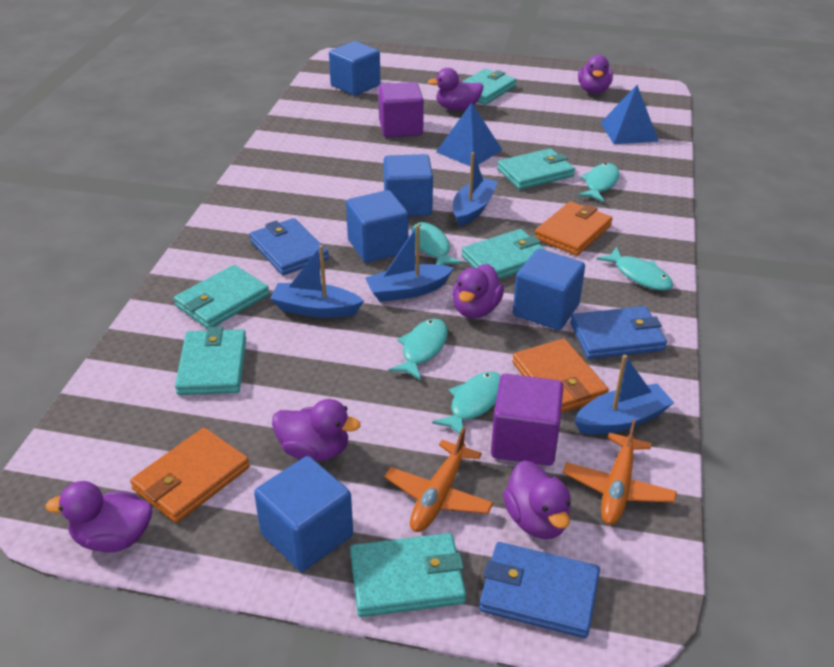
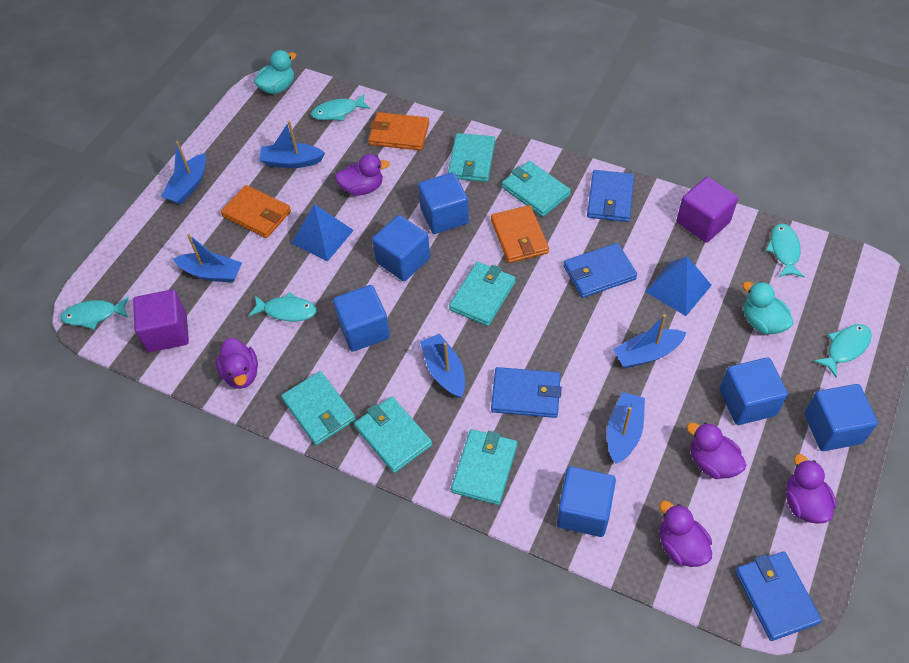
blue boat: [270,245,364,318] [365,225,454,302] [453,152,498,227] [574,355,674,435] = 4 -> [161,141,206,204] [173,234,242,282] [259,121,325,168] [420,333,465,398] [607,392,645,464] [613,314,687,368] = 6
blue cube: [254,456,353,572] [329,41,381,96] [346,190,409,263] [384,154,433,216] [513,249,585,330] = 5 -> [333,285,390,352] [372,215,430,281] [418,172,469,234] [557,466,616,537] [719,357,788,425] [804,384,878,451] = 6
blue wallet: [249,218,329,275] [479,542,600,638] [570,306,667,359] = 3 -> [491,367,562,418] [564,243,637,298] [587,170,634,222] [735,551,822,641] = 4
orange plane: [384,427,493,532] [563,419,677,525] = 2 -> none = 0
purple duck: [45,481,152,552] [272,399,360,461] [428,68,484,111] [452,264,504,319] [503,460,571,539] [578,55,613,94] = 6 -> [216,338,258,389] [335,154,390,196] [659,500,712,567] [687,422,746,479] [786,454,837,524] = 5
turquoise duck: none = 0 -> [254,50,296,94] [743,281,794,334] = 2

